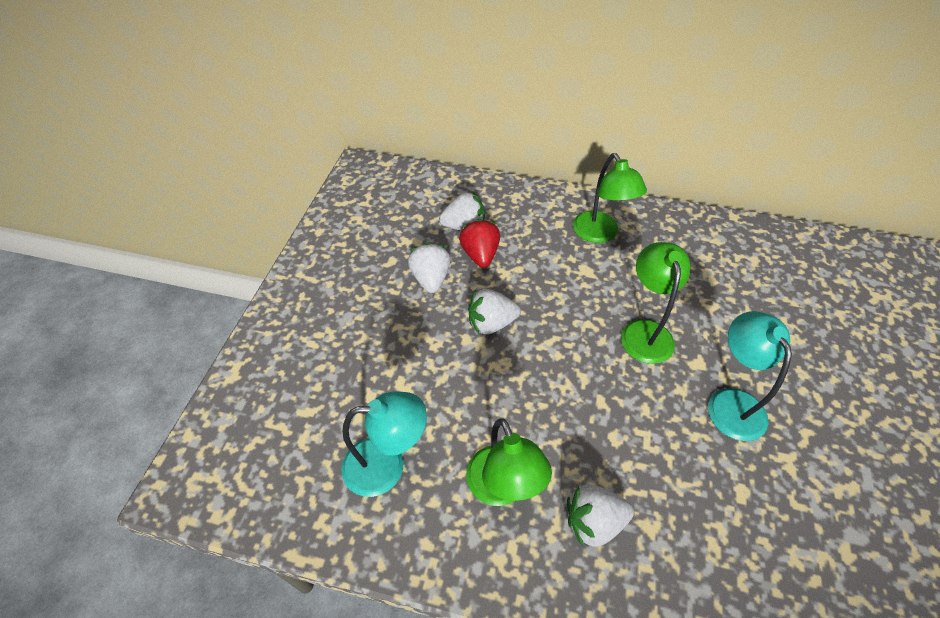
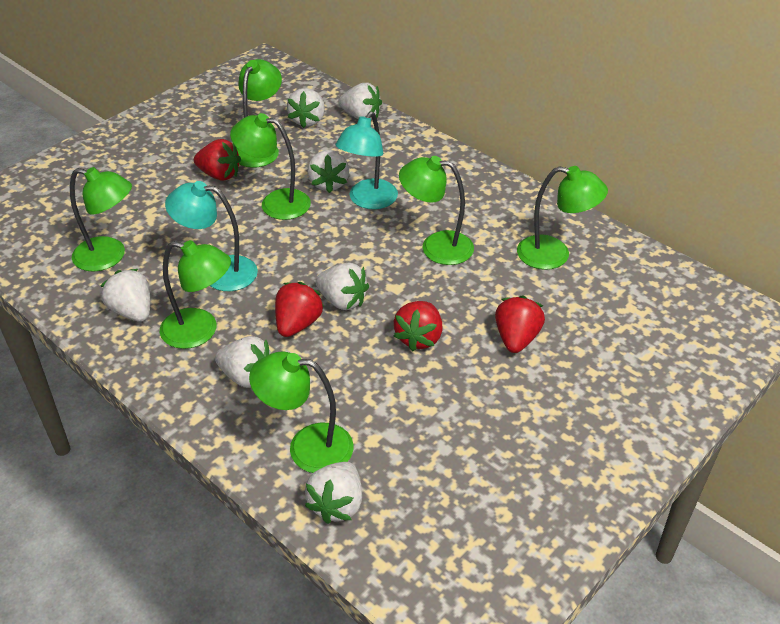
green lamp: [466,418,552,506] [573,153,647,243] [621,242,690,364] = 3 -> [70,167,132,272] [160,240,231,349] [230,113,311,220] [236,59,282,168] [249,351,354,473] [399,156,474,265] [517,166,608,270] = 7
red strawberry: [459,219,500,268] = 1 -> [194,139,241,181] [275,282,324,337] [394,301,442,351] [495,296,545,353] = 4
white strawberry: [408,243,451,293] [439,191,485,231] [468,289,521,335] [567,484,634,547] = 4 -> [101,269,150,322] [215,336,271,388] [287,88,325,128] [305,462,362,524] [307,150,349,193] [315,263,369,310] [338,83,382,120] = 7

